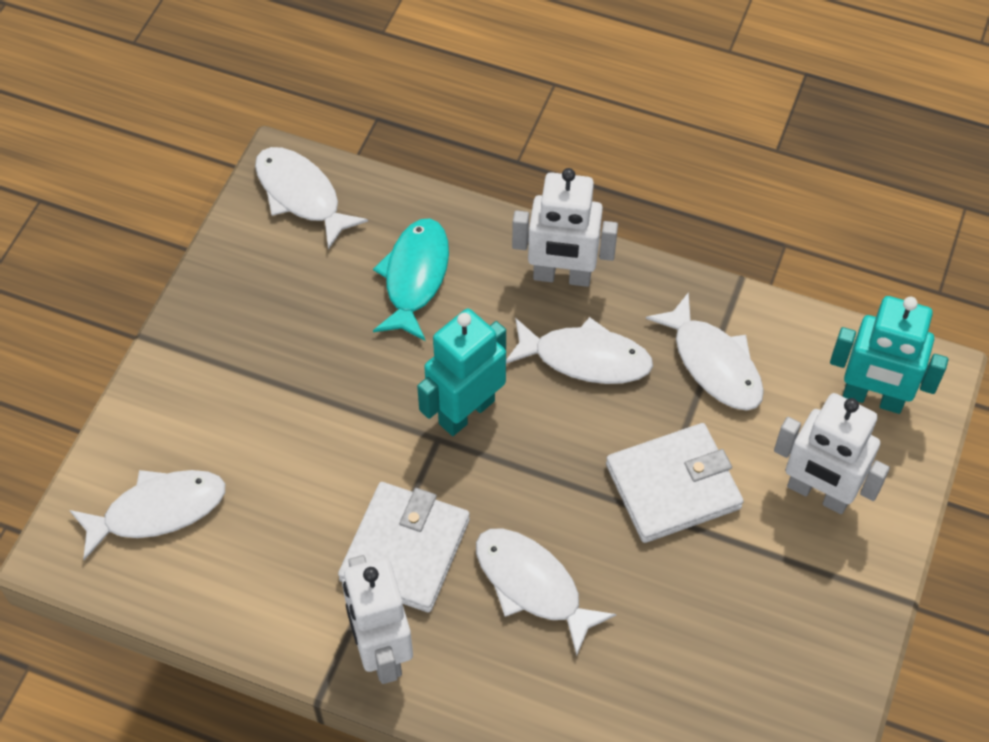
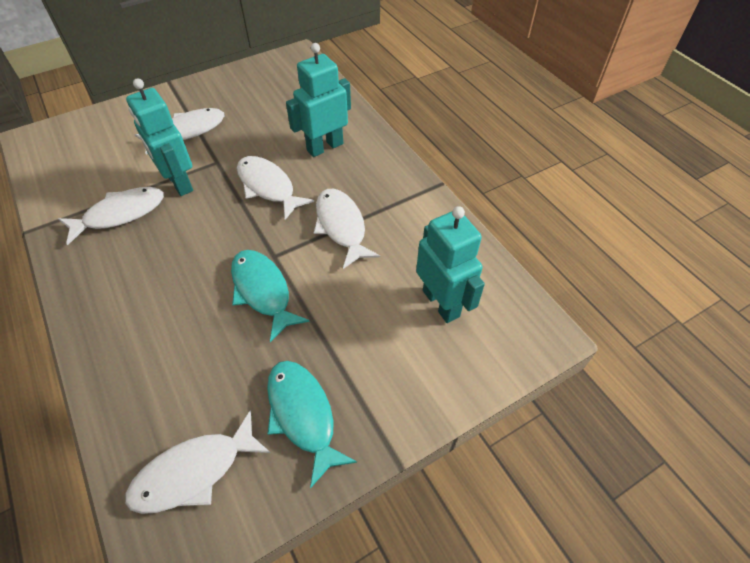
turquoise fish: [373,218,449,341] = 1 -> [231,250,310,342] [267,361,357,489] = 2
turquoise robot: [417,308,506,436] [830,296,948,414] = 2 -> [126,78,193,196] [286,43,351,157] [416,206,485,323] = 3
white robot: [342,555,413,684] [512,168,618,287] [774,393,890,514] = 3 -> none = 0
white wallet: [338,482,470,612] [606,423,744,543] = 2 -> none = 0

